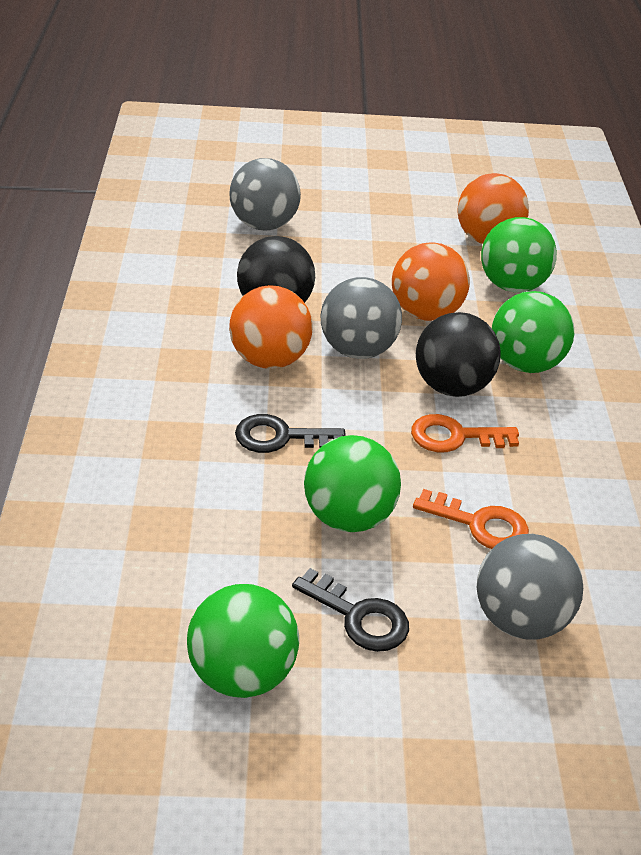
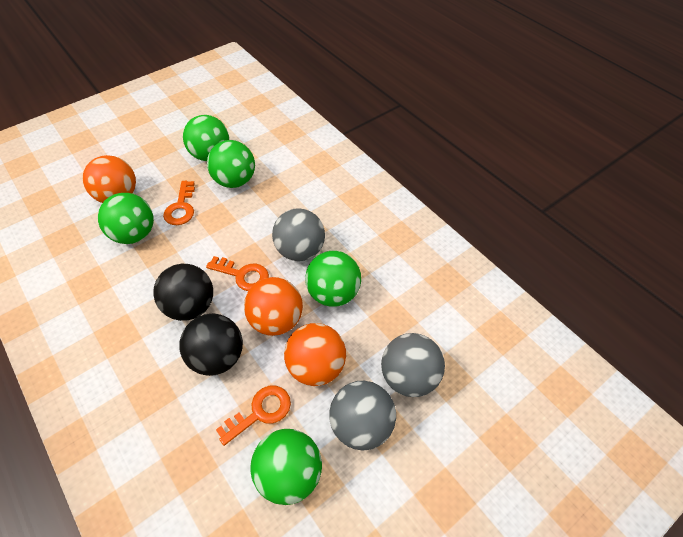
black key: [235,414,346,453] [292,568,409,652] = 2 -> none = 0
green ball: [187,584,299,698] [304,435,401,532] [481,217,557,292] [492,291,574,373] = 4 -> [98,193,154,244] [183,115,229,161] [207,140,255,188] [251,429,322,505] [305,251,361,307] = 5
orange key: [411,414,519,452] [413,489,529,549] = 2 -> [163,181,195,225] [206,256,269,291] [216,386,291,446] = 3

